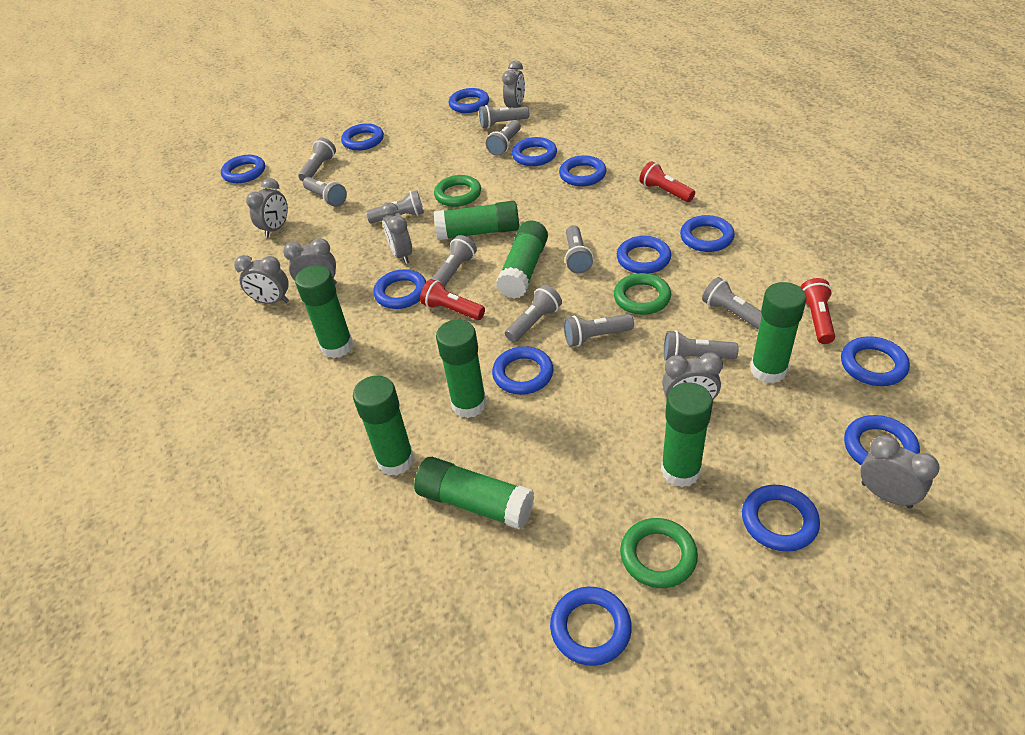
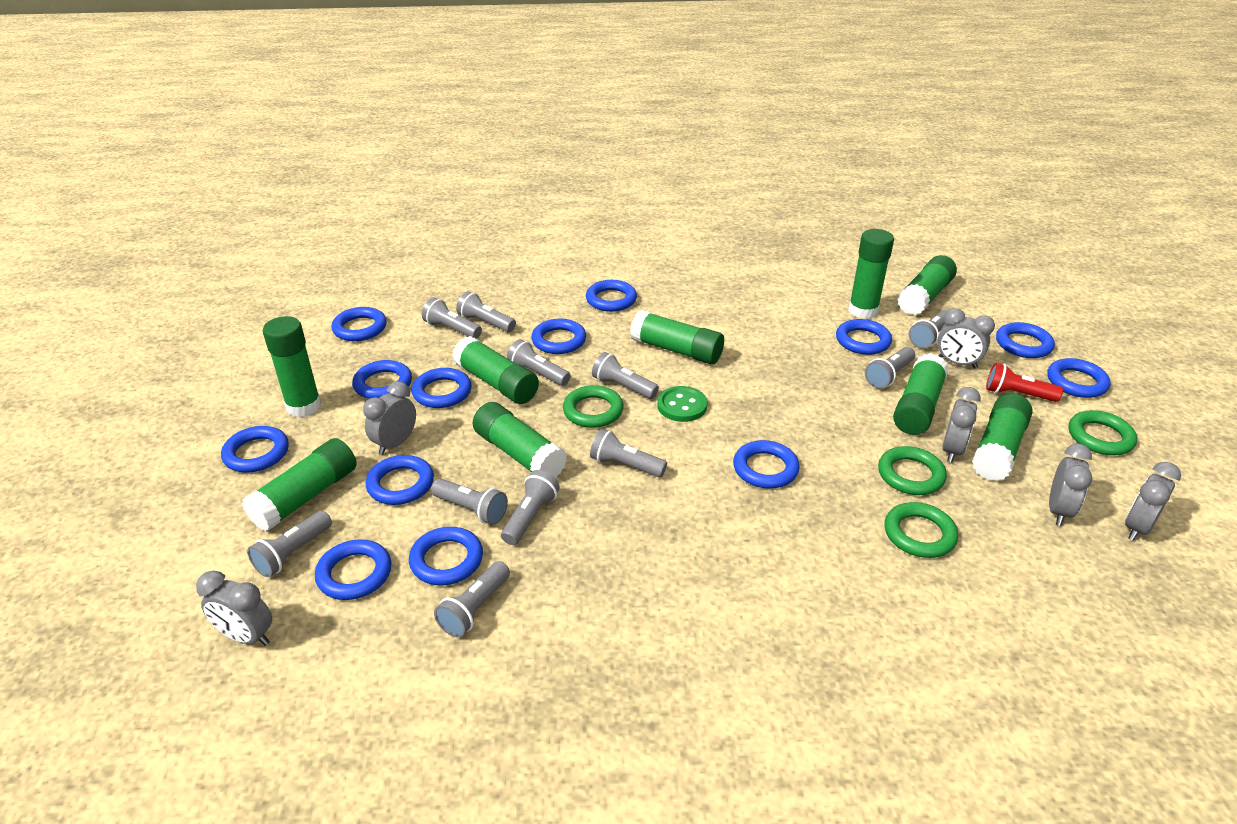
green button: none = 0 -> [657,386,707,422] = 1
green glue stick: [295,265,353,358] [353,376,415,476] [414,457,534,530] [434,201,519,240] [436,320,487,418] [496,221,548,299] [661,382,713,487] [750,282,807,383] = 8 -> [242,438,357,531] [263,316,321,417] [452,336,539,404] [473,402,567,478] [630,310,724,364] [848,229,894,319] [893,353,949,435] [897,255,957,315] [972,394,1033,481] = 9
green ring: [434,175,481,207] [614,273,671,315] [620,518,698,588] = 3 -> [563,385,624,428] [878,446,947,495] [885,502,958,558] [1068,410,1137,455] = 4
grey clock: [234,255,289,304] [246,178,288,238] [283,238,337,284] [380,202,412,264] [502,61,525,108] [662,352,723,400] [860,435,940,509] = 7 -> [196,571,272,646] [363,381,416,455] [937,308,995,368] [942,387,981,463] [1049,444,1092,525] [1125,462,1181,541] = 6
red flashlight: [420,279,485,320] [639,161,695,202] [800,278,835,344] = 3 -> [986,363,1063,402] = 1

